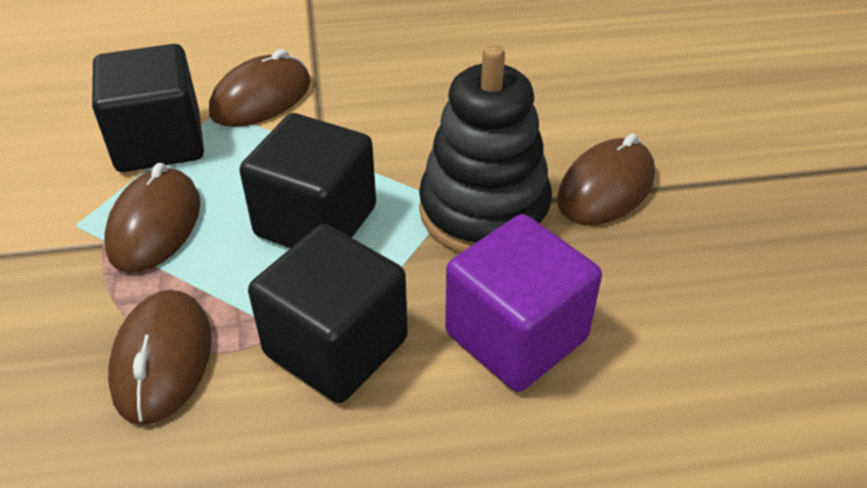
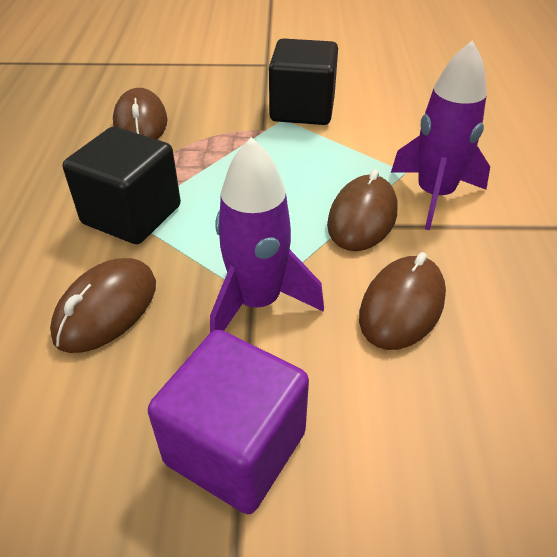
black cube: [92,44,204,172] [239,113,376,248] [248,224,408,403] = 3 -> [63,127,181,244] [269,38,338,125] = 2
black stacking toy: [419,45,552,253] = 1 -> none = 0
purple rocket: none = 0 -> [210,137,324,333] [391,40,490,230] = 2

